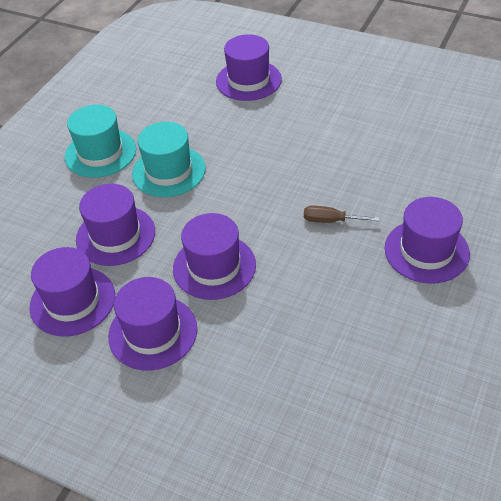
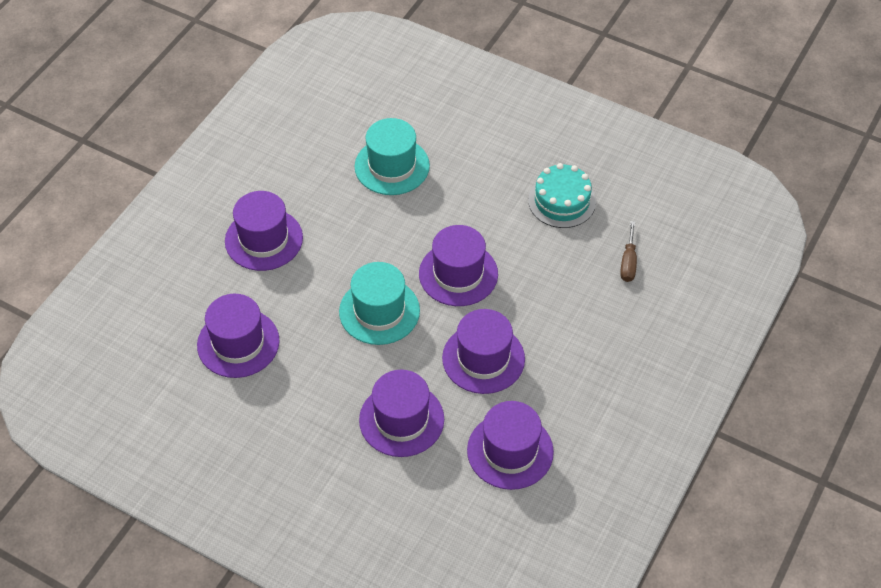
turquoise cake: none = 0 -> [528,163,596,228] = 1

